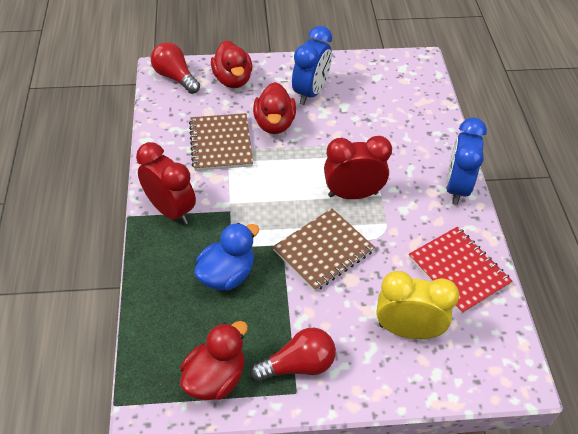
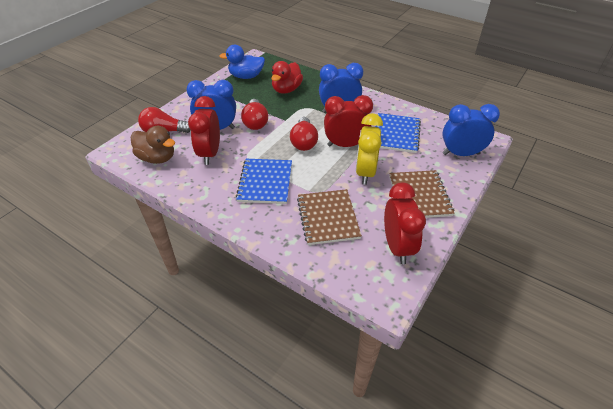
blue clock: [292,26,332,105] [446,118,487,205] = 2 -> [187,80,236,130] [319,63,363,113] [442,104,500,156] = 3
blue notebook: none = 0 -> [236,159,292,204] [376,113,421,153] = 2
brown duck: none = 0 -> [131,126,175,164] = 1
red clock: [136,142,196,225] [324,136,392,199] = 2 -> [188,96,220,165] [324,95,373,147] [384,182,426,264] = 3
red duck: [180,321,248,400] [211,40,252,88] [253,82,296,134] = 3 -> [271,61,303,94] = 1
red light bulb: [151,42,200,94] [250,328,336,382] = 2 -> [138,107,191,133] [241,99,268,130] [290,117,318,151] = 3
red notebook: [409,226,513,315] = 1 -> none = 0

